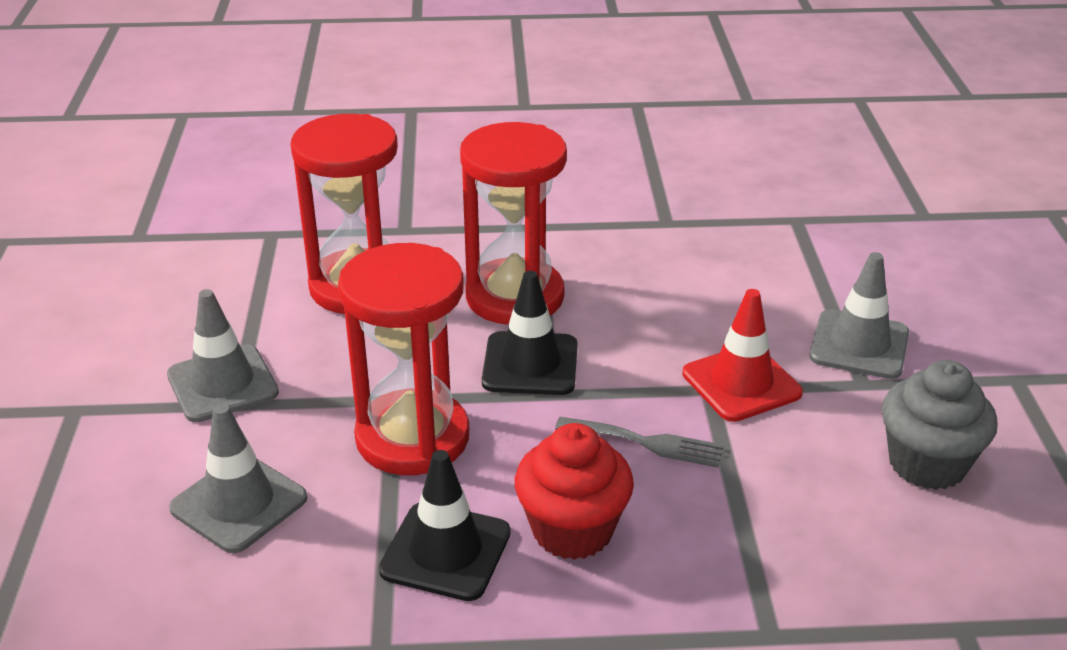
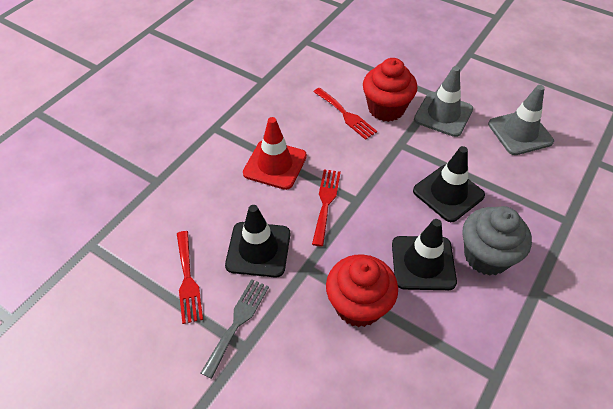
black traffic cone: [379,450,511,601] [482,271,578,395] = 2 -> [225,205,290,277] [392,219,457,290] [413,146,485,222] = 3
grey traffic cone: [167,289,279,422] [169,404,307,553] [809,252,909,379] = 3 -> [414,66,473,137] [488,85,554,155] = 2
red cupcake: [515,423,634,560] = 1 -> [326,254,398,327] [363,58,418,122] = 2
red fork: none = 0 -> [177,231,203,324] [312,169,341,247] [313,88,377,140] = 3
red hourglass: [290,114,398,314] [338,243,469,475] [460,122,567,325] = 3 -> none = 0

